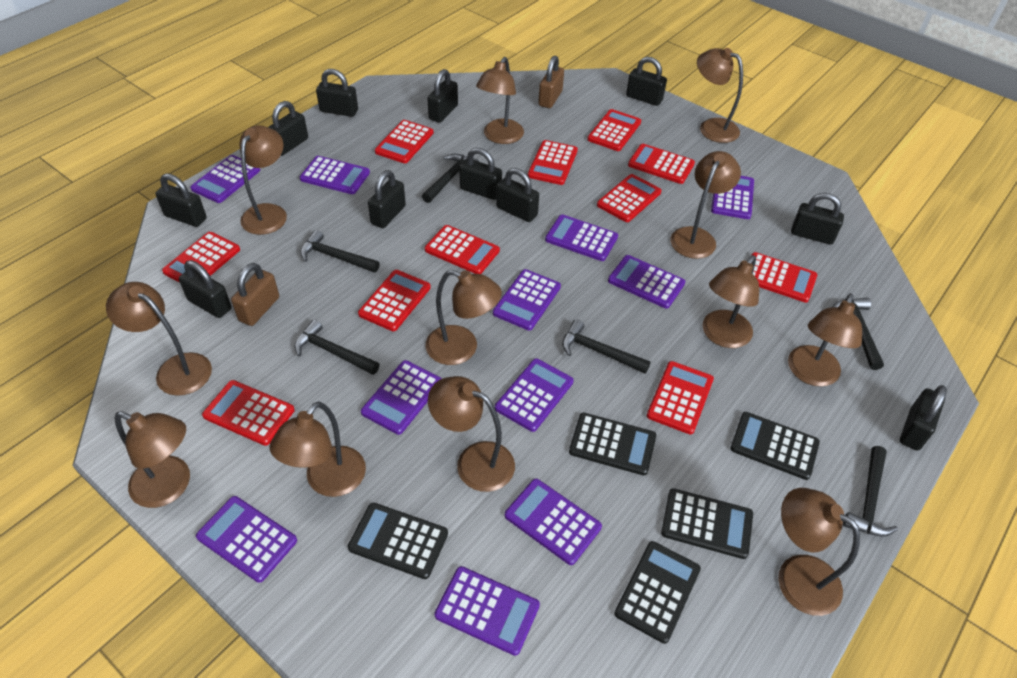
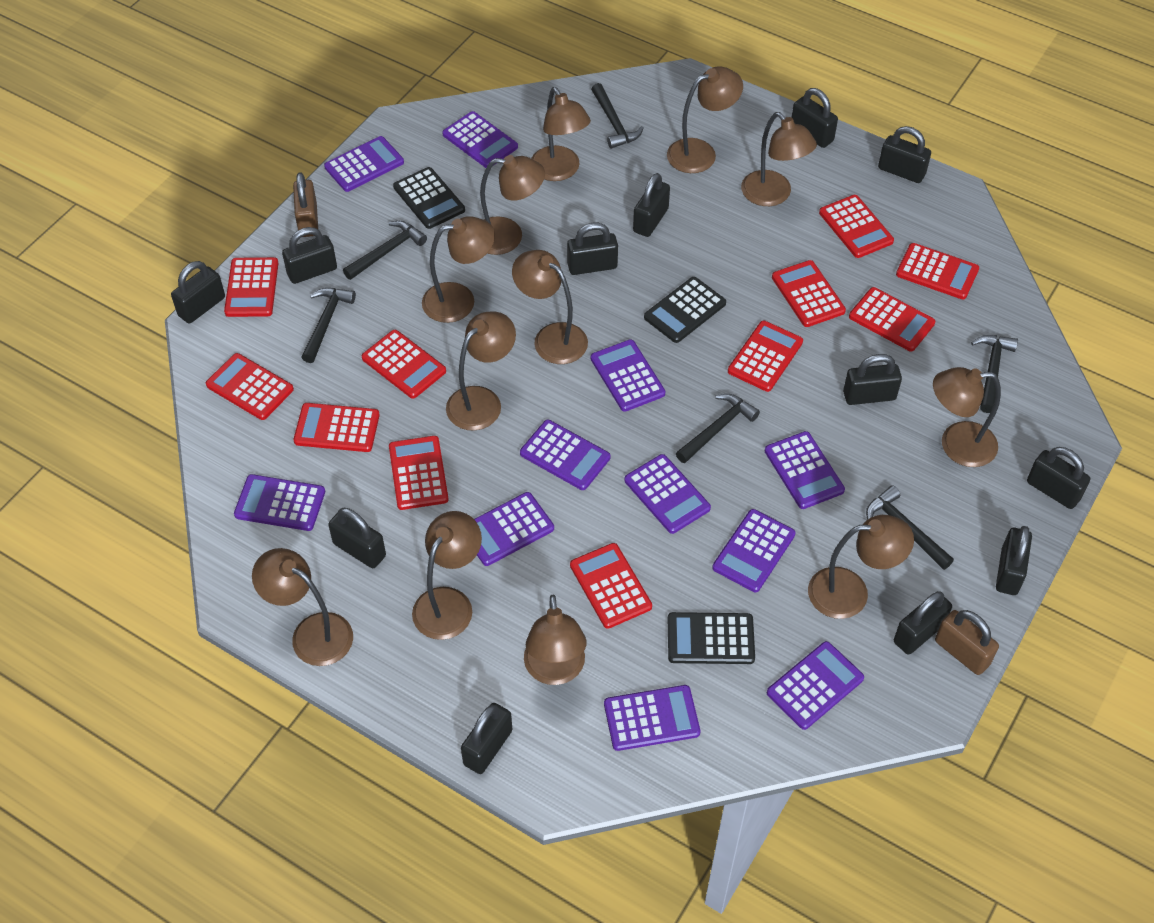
black calculator: [348,503,448,579] [569,413,656,475] [614,541,701,644] [661,488,753,559] [730,412,820,480] = 5 -> [393,167,465,229] [644,277,726,343] [668,612,755,664] = 3
black padlock: [156,174,207,227] [179,260,231,318] [268,101,308,156] [316,69,358,117] [368,170,406,228] [427,69,458,123] [459,148,502,200] [496,168,539,222] [626,57,667,106] [791,193,844,245] [900,385,947,451] = 11 -> [171,261,225,324] [282,227,337,284] [328,508,386,568] [461,703,512,774] [567,223,618,275] [633,173,670,237] [792,88,838,148] [843,354,902,405] [878,126,931,183] [894,591,952,655] [996,526,1032,595] [1027,447,1090,509] = 12

